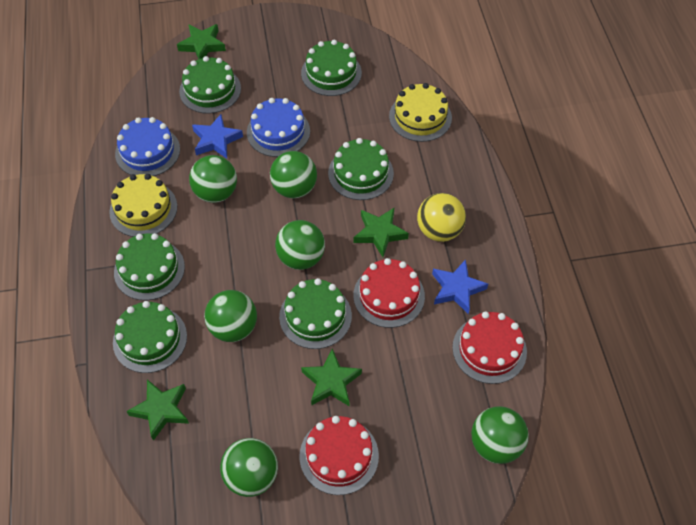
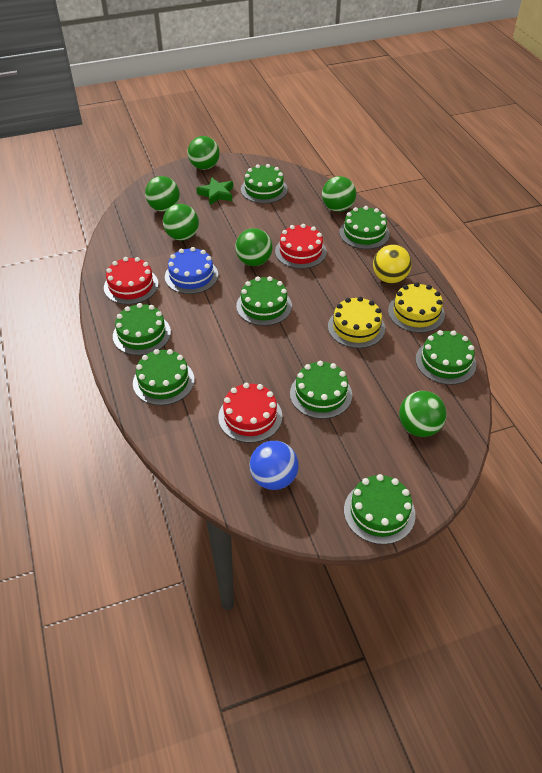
blue ball: none = 0 -> [250,441,298,490] = 1
blue cake: [115,117,180,176] [247,98,310,157] = 2 -> [165,247,218,294] = 1
blue star: [192,114,243,159] [432,259,488,314] = 2 -> none = 0
green cake: [113,301,187,373] [114,233,185,300] [179,56,241,114] [279,278,352,349] [301,40,362,96] [328,138,394,200] = 6 -> [113,303,171,355] [133,349,194,405] [236,276,292,326] [241,164,288,203] [290,361,352,419] [339,206,390,249] [344,474,416,545] [416,330,476,385] = 8
green star: [126,380,189,441] [177,24,226,59] [301,348,362,406] [354,208,409,257] = 4 -> [196,177,233,205] = 1

